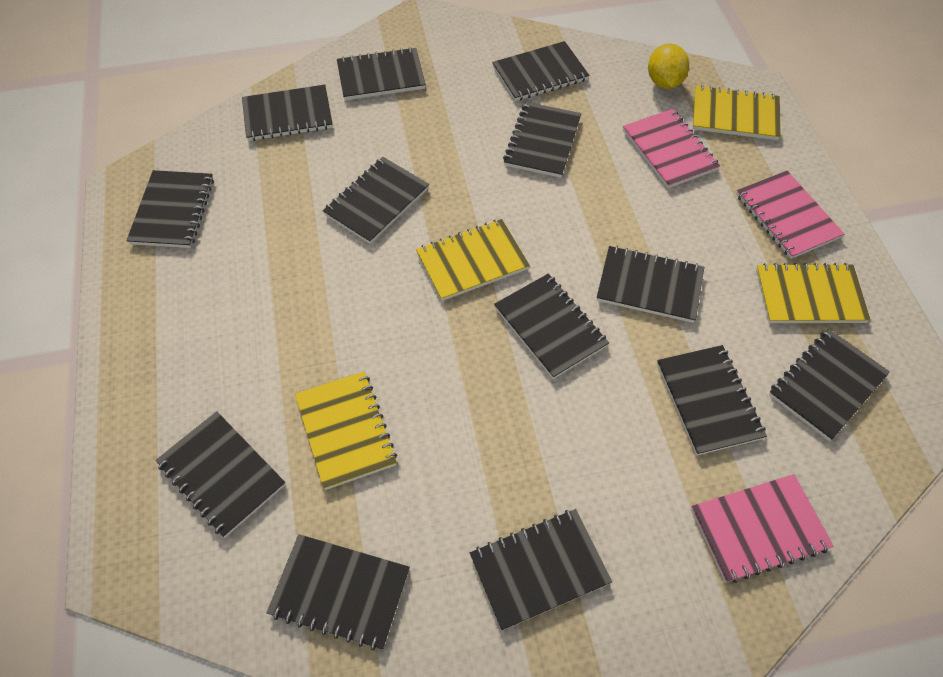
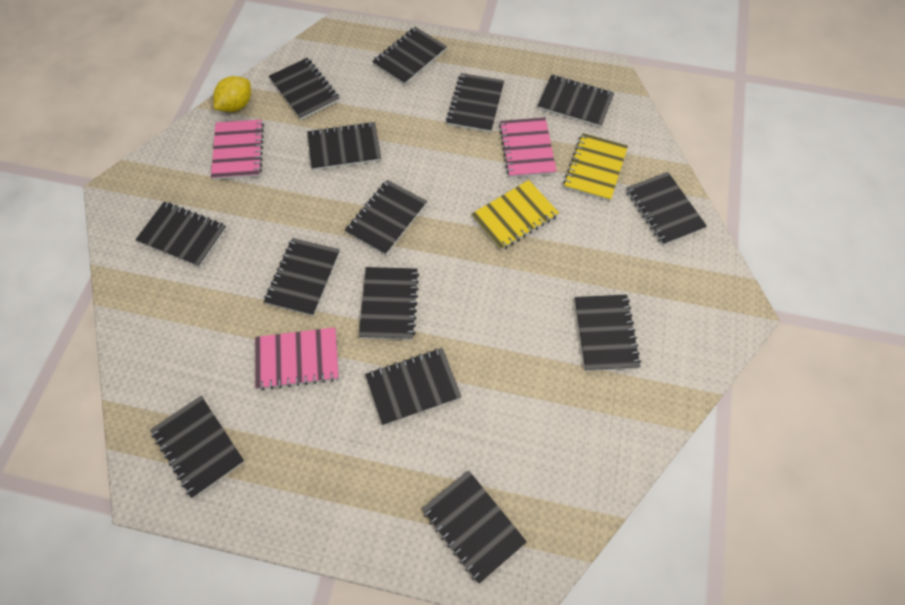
black notebook: [126,170,214,248] [155,411,285,538] [242,85,333,141] [267,534,410,651] [323,157,429,244] [337,47,426,100] [470,509,612,631] [492,41,589,101] [494,274,609,379] [503,102,581,178] [597,246,704,323] [657,345,767,456] [769,329,890,441] = 13 -> [135,201,227,267] [150,396,245,498] [264,238,340,316] [269,58,340,120] [307,121,381,171] [345,180,427,255] [359,267,419,340] [365,348,462,426] [372,27,447,85] [422,470,527,584] [446,73,504,133] [538,74,614,127] [574,295,641,371] [626,172,707,245] = 14
yellow notebook: [295,371,397,490] [416,219,530,301] [693,85,781,140] [756,263,871,323] = 4 -> [471,180,559,250] [563,133,628,201] = 2

